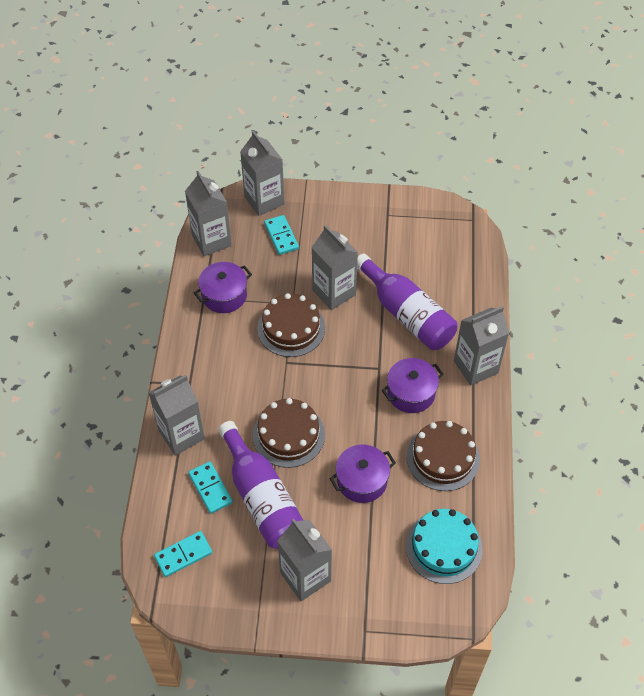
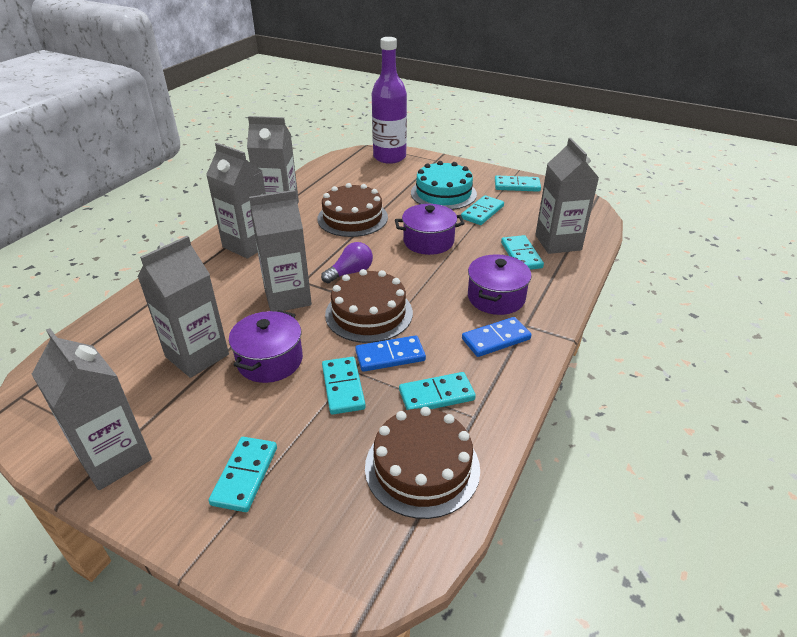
blue domino: none = 0 -> [355,335,426,372] [462,317,531,357] = 2
purple bottle: [218,421,304,549] [357,253,457,350] = 2 -> [372,37,407,164] = 1
purple light bulb: none = 0 -> [321,242,373,283] = 1
turquoise domino: [154,531,212,577] [188,461,233,514] [264,215,299,255] = 3 -> [209,437,277,512] [322,357,366,415] [399,372,476,410] [461,195,504,225] [495,176,541,192] [501,235,544,270] = 6

